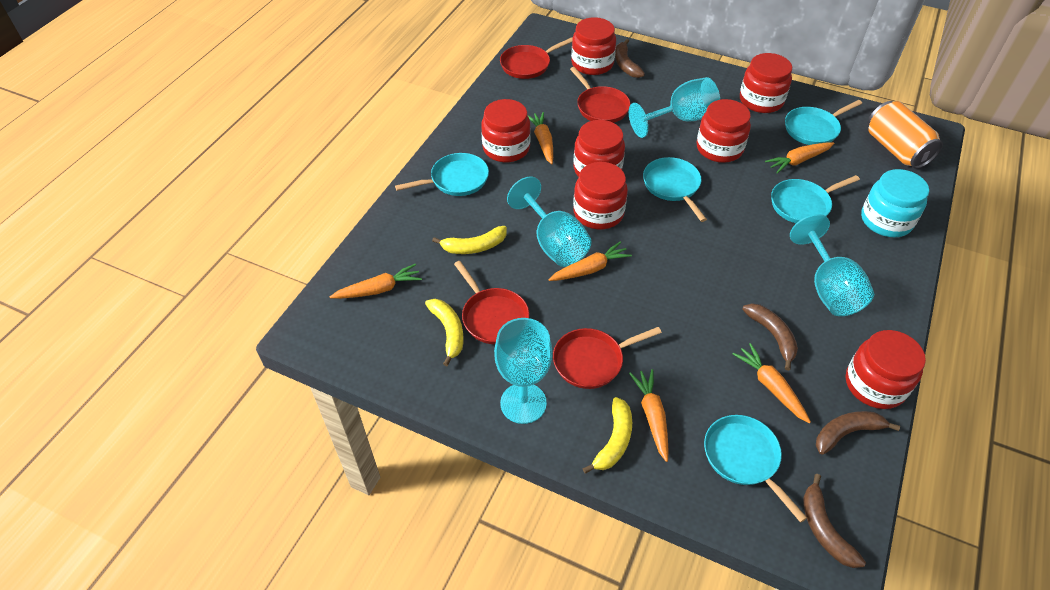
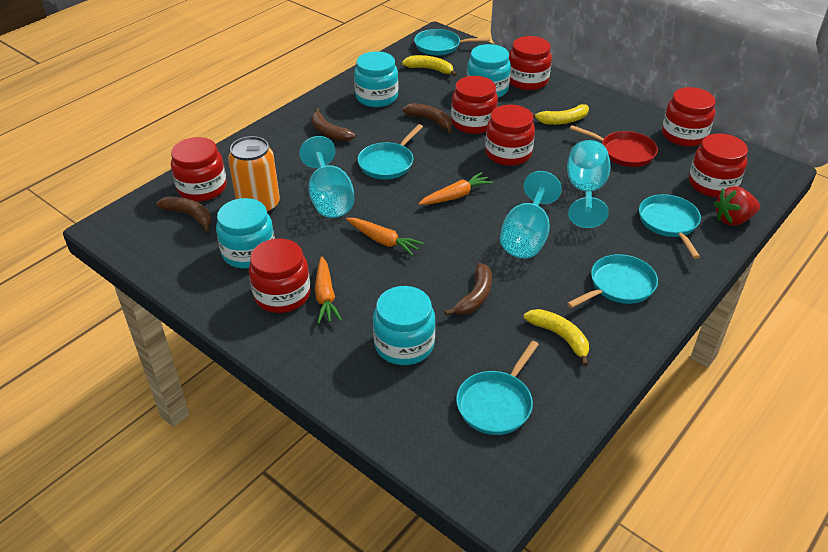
orange carrot: [330,264,422,299] [527,112,553,164] [548,241,632,281] [629,369,669,462] [733,343,811,424] [765,142,834,174] = 6 -> [315,256,342,324] [346,218,424,256] [419,172,493,205] = 3
red pan: [454,261,529,344] [500,37,573,79] [553,327,662,389] [570,67,631,123] = 4 -> [570,125,658,167] = 1
red strawberry: none = 0 -> [714,186,760,226] = 1
turquoise goblet: [494,318,552,424] [507,176,591,267] [629,77,720,138] [790,214,874,316] = 4 -> [299,136,355,218] [500,171,562,258] [567,140,611,228] = 3
turquoise jar: [861,169,929,237] = 1 -> [216,198,275,269] [354,51,398,107] [373,286,436,365] [467,44,511,98] = 4

